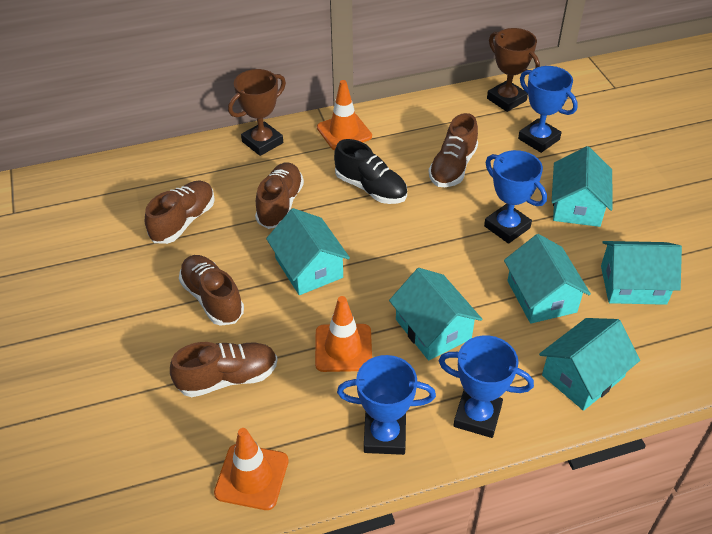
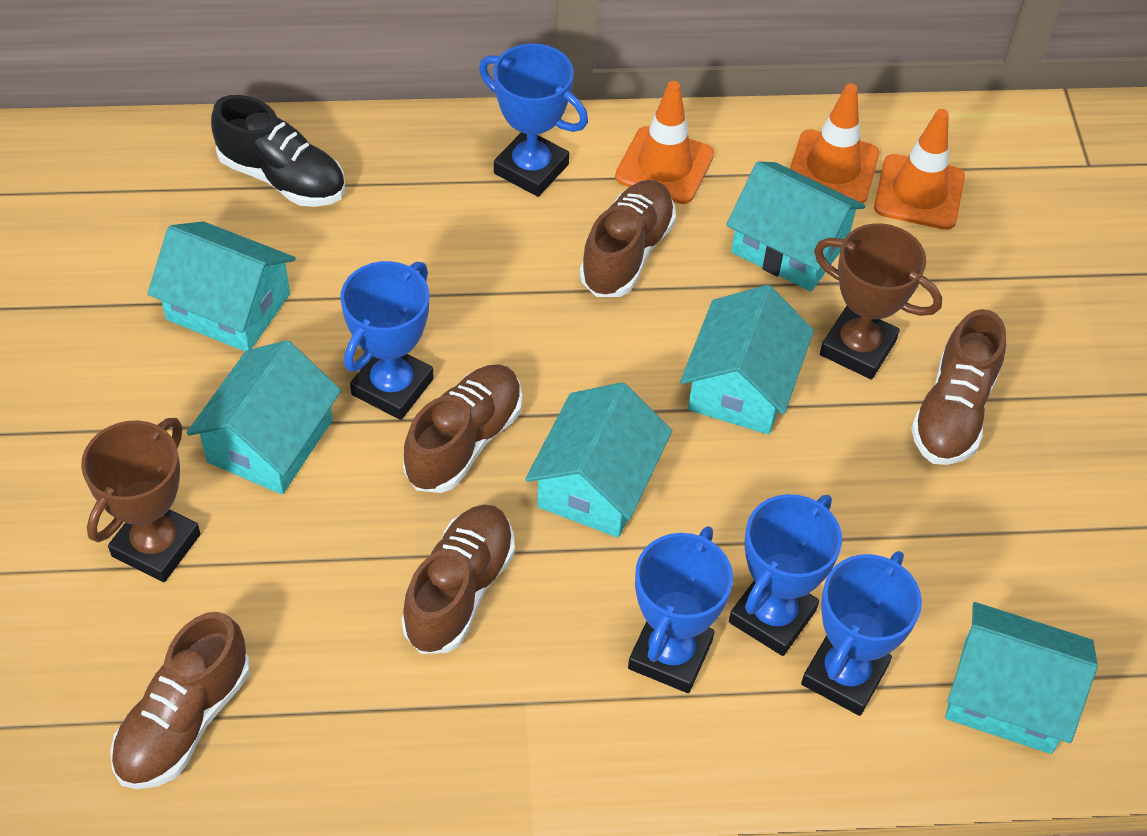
blue trophy: [337,355,436,455] [439,335,534,438] [484,150,547,244] [518,66,578,153] = 4 -> [340,261,434,420] [479,43,588,197] [628,526,733,693] [729,494,842,656] [801,551,922,716] = 5

